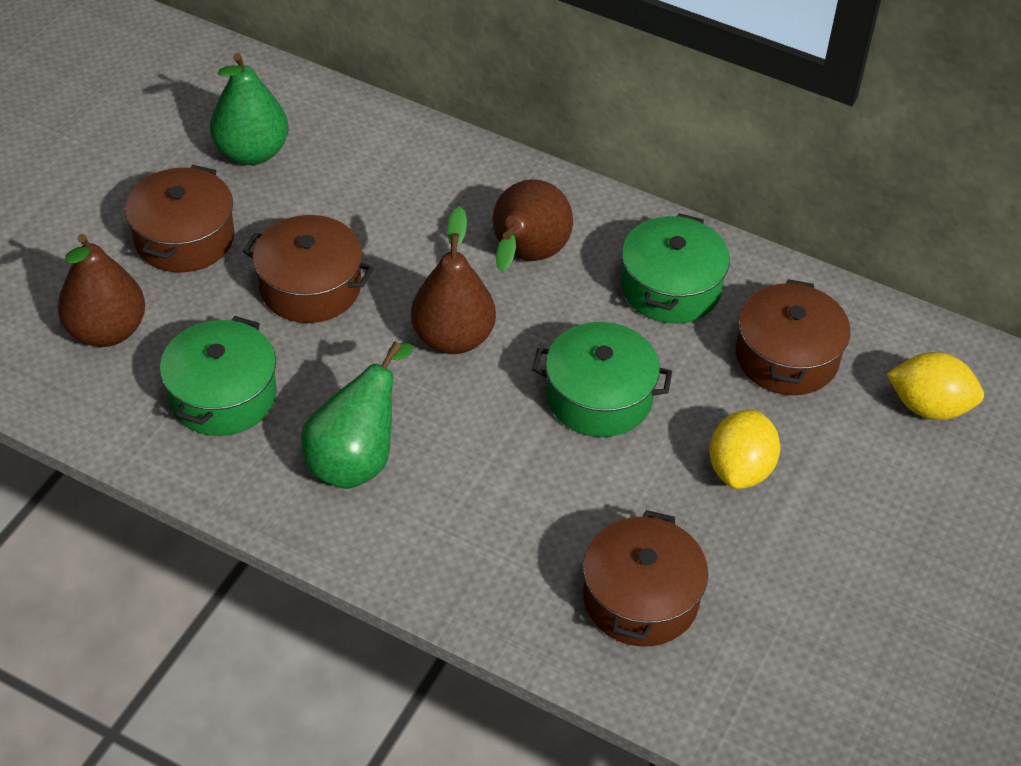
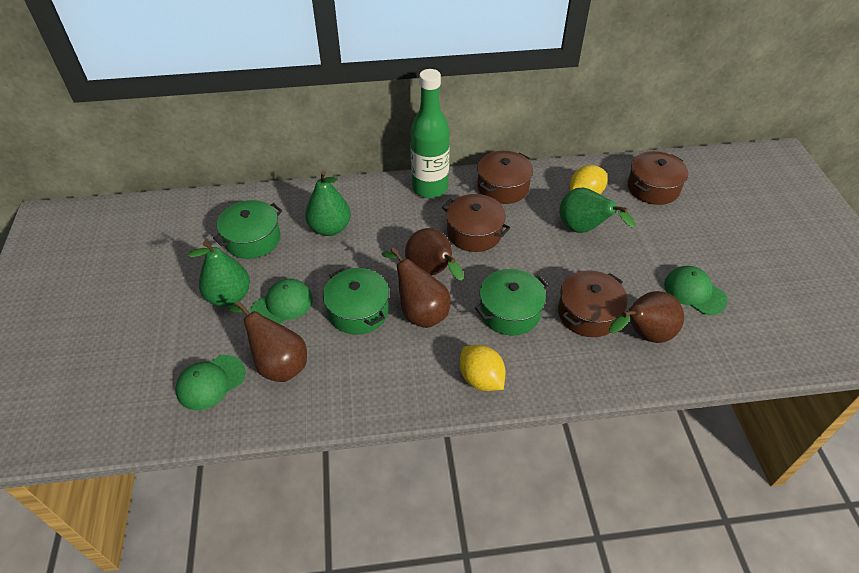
brown pear: [58,234,145,347] [411,206,496,354] [492,179,573,272] = 3 -> [228,301,307,382] [382,248,450,328] [405,228,464,281] [609,291,684,343] = 4
green bottle: none = 0 -> [410,69,450,198] = 1
green cap: none = 0 -> [175,355,246,410] [250,279,313,324] [664,266,728,315] = 3
green pear: [210,53,289,165] [301,342,413,489] = 2 -> [188,241,250,307] [305,171,351,236] [559,188,636,233] = 3

